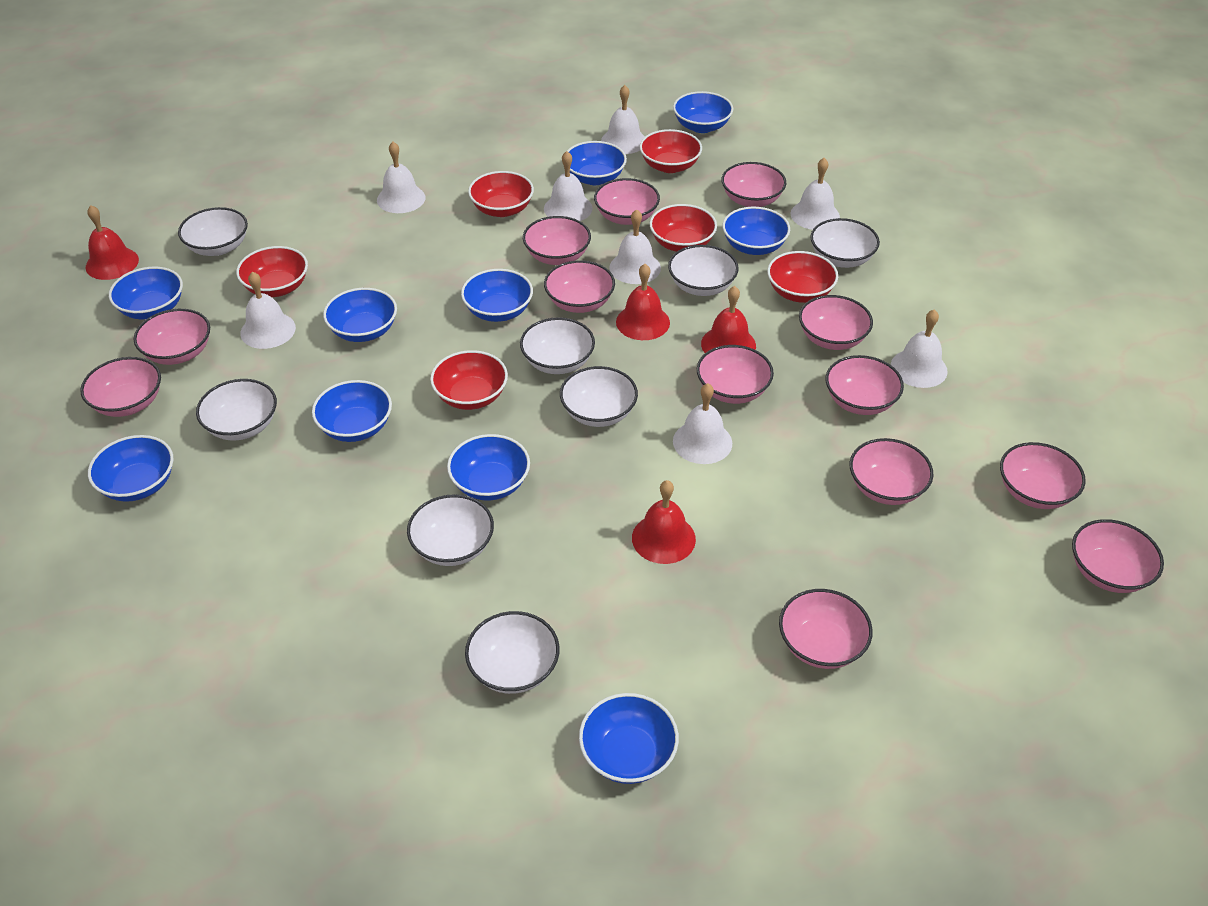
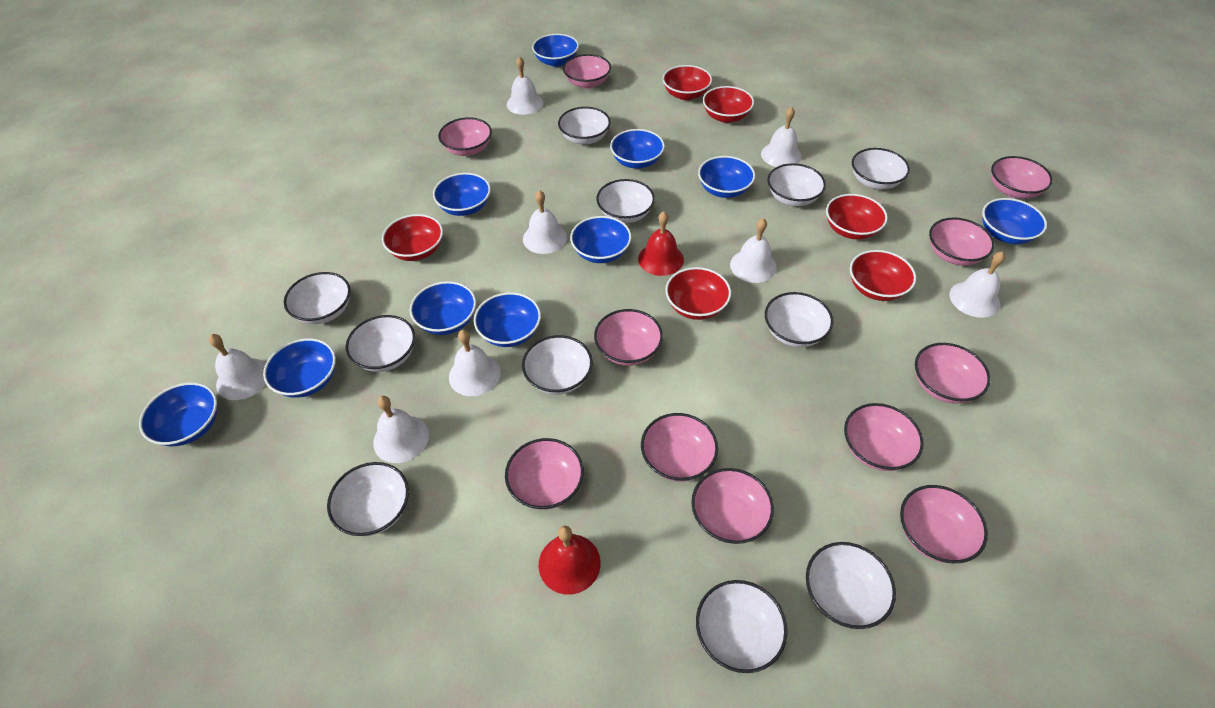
pink bowl: [80,357,161,417] [134,309,210,365] [523,216,591,265] [544,260,615,313] [594,178,660,225] [697,345,774,404] [721,162,786,207] [779,589,873,669] [799,295,873,350] [826,355,904,415] [850,438,934,505] [1000,442,1086,509] [1072,519,1164,593] = 13 -> [438,117,492,156] [505,438,584,510] [563,54,611,89] [594,309,663,366] [641,413,718,482] [691,468,774,544] [844,403,924,471] [900,485,988,563] [915,343,991,404] [929,217,995,266] [991,156,1053,199] = 11
red bell: [85,205,139,280] [616,264,670,340] [632,480,696,564] [701,286,756,353] = 4 -> [539,526,601,595] [638,211,684,276] = 2
white bowl: [178,207,248,256] [196,379,277,440] [407,494,494,566] [465,611,560,694] [520,317,595,374] [560,366,638,427] [668,245,739,296] [810,218,880,268] = 8 -> [284,272,350,324] [327,462,409,536] [346,315,415,372] [522,335,593,395] [558,107,610,145] [596,179,655,223] [696,580,788,673] [765,292,833,347] [767,163,826,206] [806,542,896,629] [852,148,910,189] = 11

